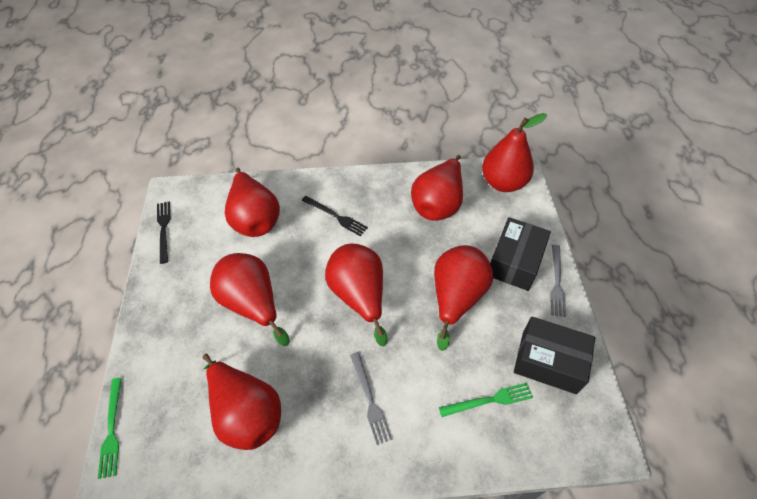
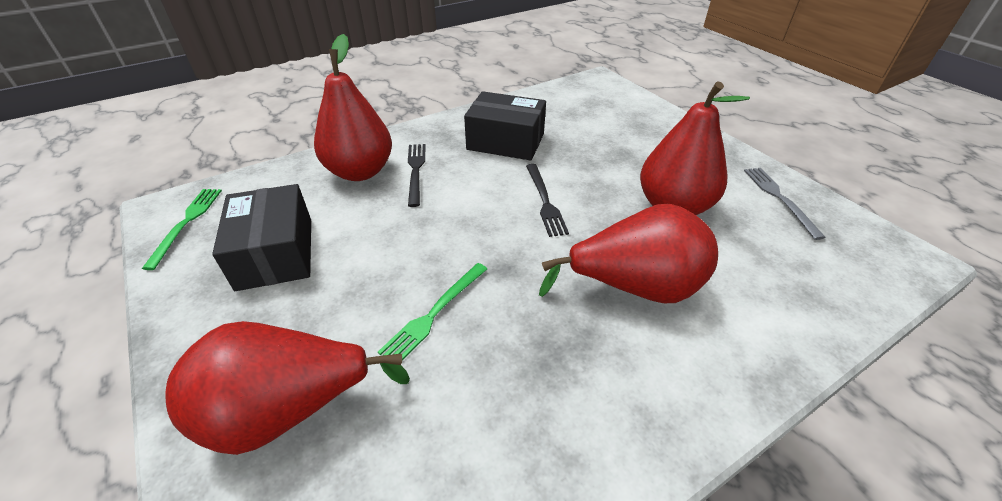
grey fork: [350,352,392,445] [550,245,566,317] = 2 -> [744,168,826,240] = 1
red pear: [202,354,281,450] [210,253,290,346] [225,168,280,237] [325,244,388,346] [411,155,463,221] [434,245,493,351] [482,113,547,192] = 7 -> [165,321,410,455] [314,34,392,181] [539,204,718,303] [640,82,750,215] = 4

